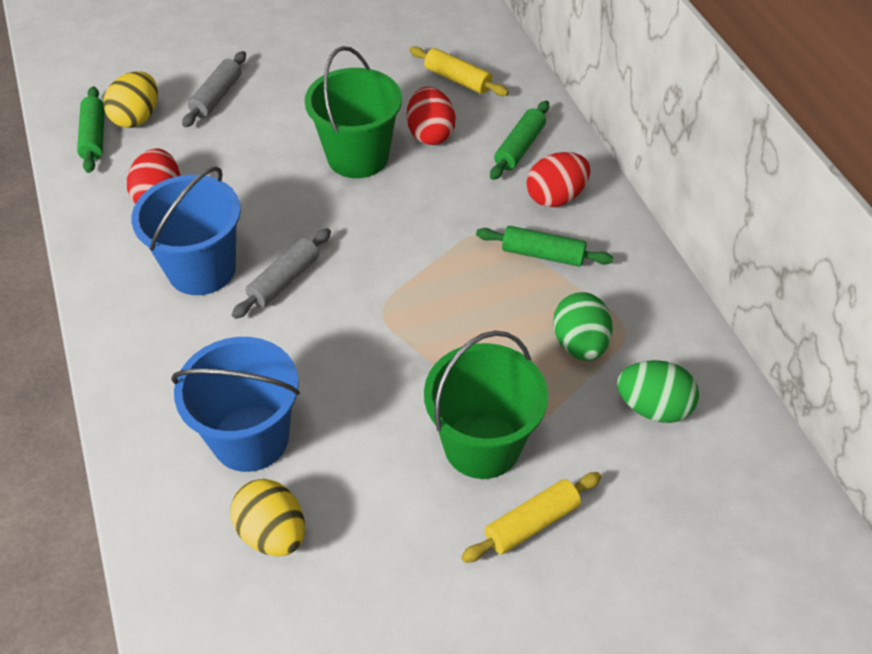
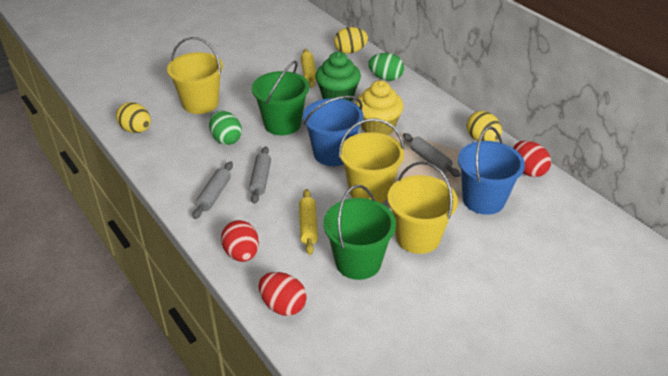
green cupcake: none = 0 -> [315,52,361,101] = 1
green rolling pin: [77,86,105,173] [476,226,613,267] [490,101,549,180] = 3 -> none = 0
grey rolling pin: [182,51,246,128] [232,228,331,319] = 2 -> [193,162,233,219] [249,147,271,204] [403,133,461,177] = 3
yellow bucket: none = 0 -> [167,37,223,114] [339,118,404,203] [387,161,458,254] = 3
yellow cupcake: none = 0 -> [356,81,403,135] = 1
yellow egg: [103,71,158,128] [230,479,305,556] = 2 -> [116,102,151,133] [334,27,368,54] [466,111,502,142] = 3

